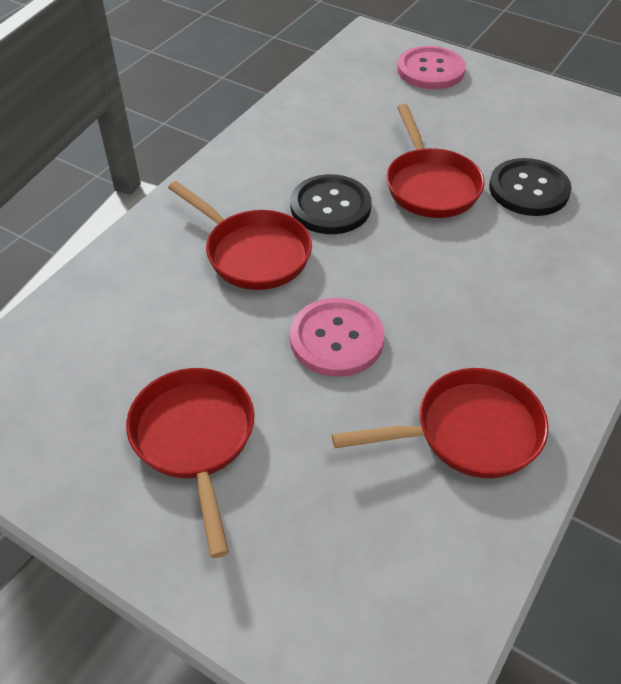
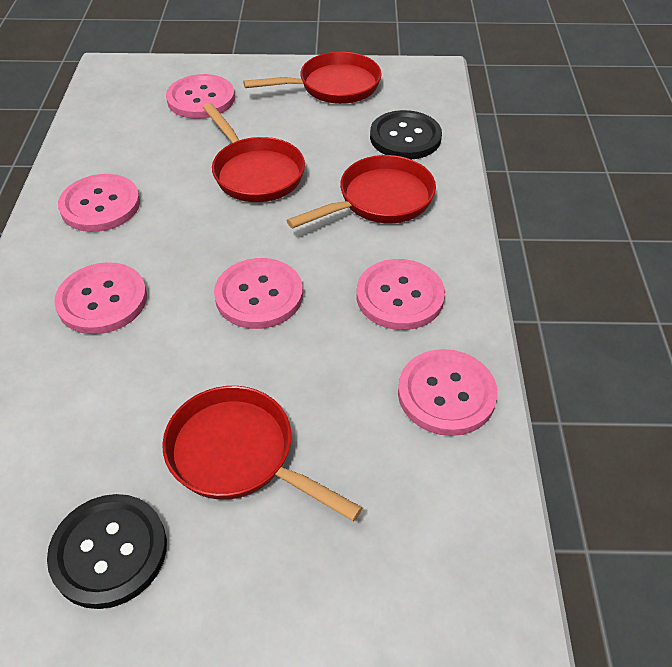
pink button: [290,298,384,377] [397,46,466,89] = 2 -> [54,262,147,334] [58,174,140,232] [166,74,235,119] [214,258,303,329] [356,259,445,330] [398,349,498,436] = 6

